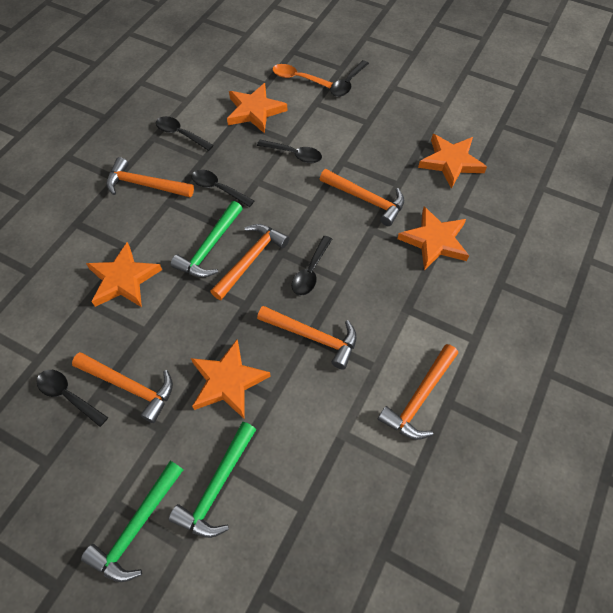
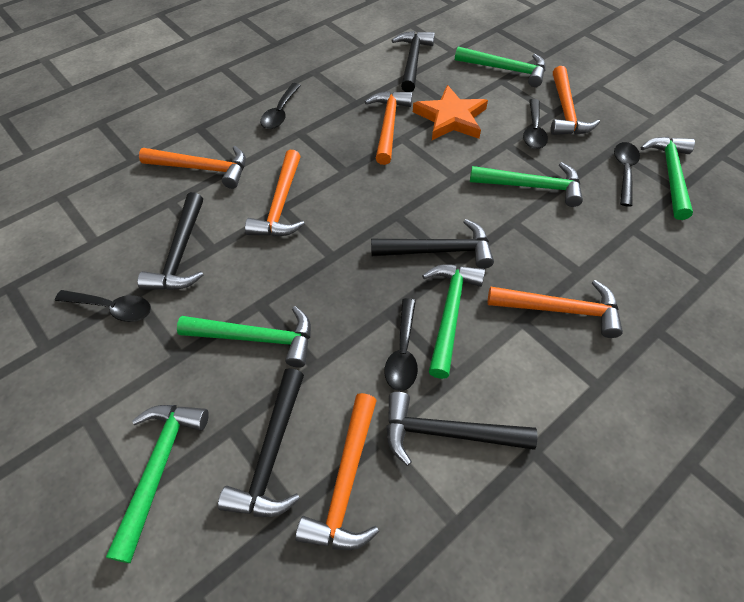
black hammer: none = 0 -> [138,192,203,290] [218,368,304,517] [371,219,494,269] [386,392,538,466] [391,31,435,92] = 5
black spoon: [36,370,108,427] [156,116,214,151] [192,170,254,207] [257,140,322,163] [292,236,332,296] [330,60,369,97] = 6 -> [55,290,151,322] [260,83,301,129] [385,298,418,391] [523,99,548,149] [614,142,640,207] = 5
green hammer: [81,461,183,582] [169,422,256,538] [170,201,243,277] = 3 -> [106,405,209,563] [177,306,311,368] [422,264,485,379] [455,46,546,87] [470,162,583,207] [641,137,695,220] = 6
orange spoon: [272,64,333,88] = 1 -> none = 0
orange star: [86,242,162,307] [191,340,271,418] [227,83,287,134] [397,207,469,270] [418,134,487,189] = 5 -> [413,85,488,140] = 1

